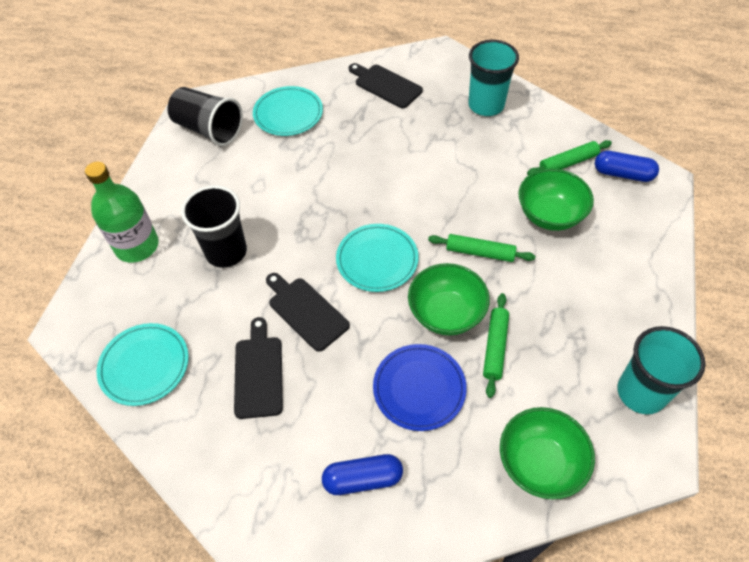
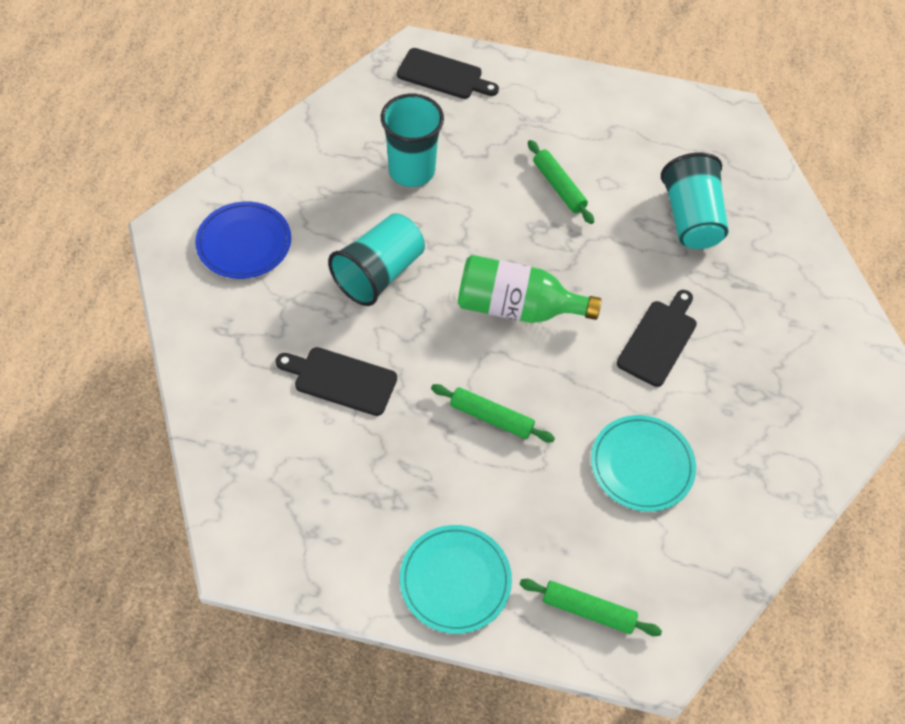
black cup: [168,87,243,146] [181,185,247,268] = 2 -> none = 0
blue capsule: [322,454,403,495] [595,151,659,182] = 2 -> none = 0
green bowl: [408,263,490,335] [500,407,595,499] [518,169,594,231] = 3 -> none = 0
turquoise cup: [468,40,519,116] [617,326,706,415] = 2 -> [328,213,425,306] [381,94,444,187] [661,152,729,249] = 3
turquoise plate: [97,323,189,406] [253,86,323,136] [336,224,419,292] = 3 -> [400,525,512,634] [591,415,696,511] = 2

